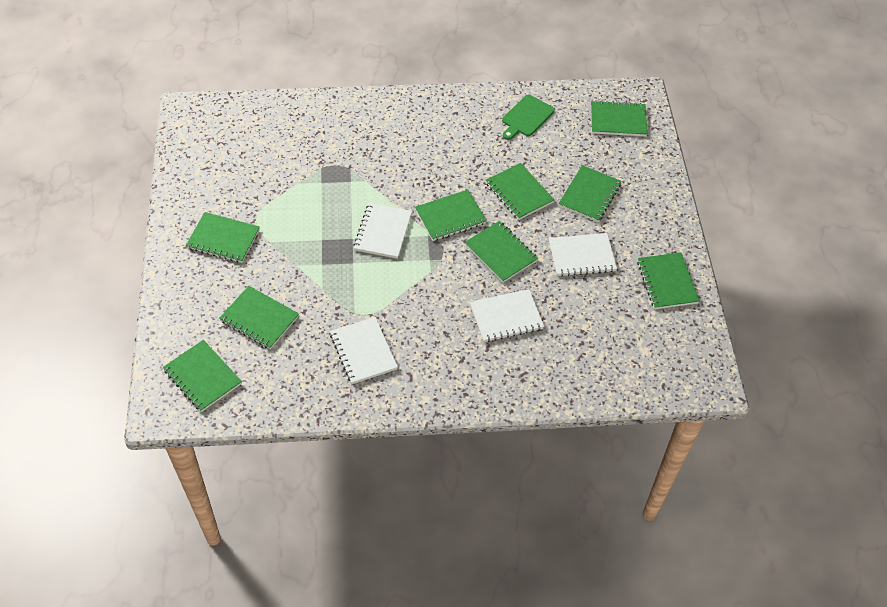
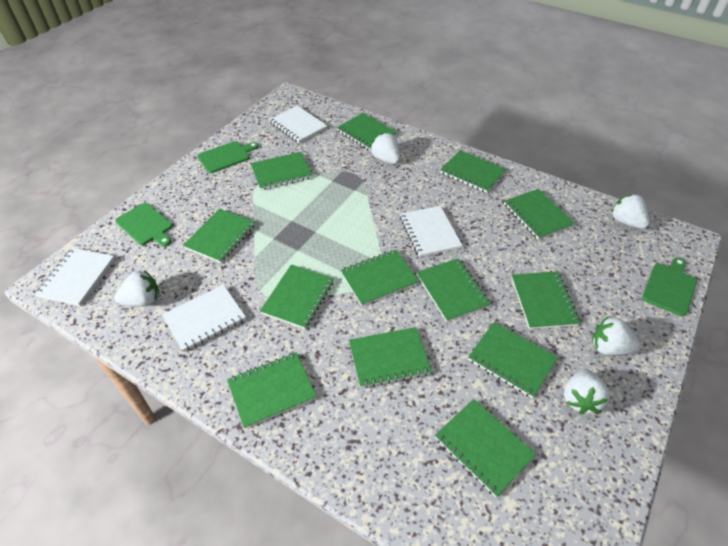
green cutting board: [502,95,555,140] = 1 -> [115,203,172,247] [197,141,259,173] [642,258,697,316] = 3
green notebook: [163,340,242,412] [186,212,260,263] [219,286,299,349] [415,190,487,241] [465,221,538,283] [486,163,554,220] [558,165,622,222] [591,100,648,136] [637,252,700,309] = 9 -> [183,208,255,263] [227,352,317,429] [250,152,312,190] [260,265,334,329] [337,113,397,150] [340,249,419,306] [349,327,432,388] [417,258,491,322] [434,399,536,497] [440,150,506,193] [468,322,558,398] [504,189,575,240] [511,271,580,329] = 13
white strawberry: none = 0 -> [114,270,159,306] [370,133,400,164] [564,369,610,414] [592,316,641,355] [611,194,649,229] = 5

